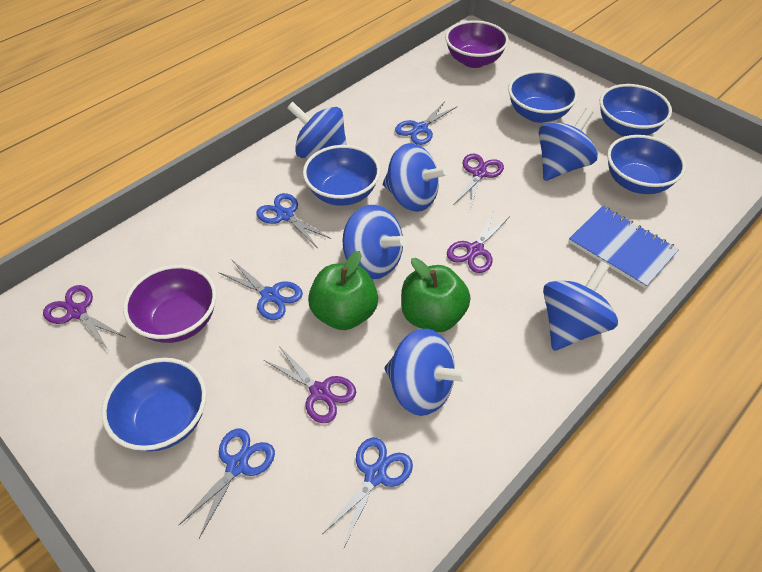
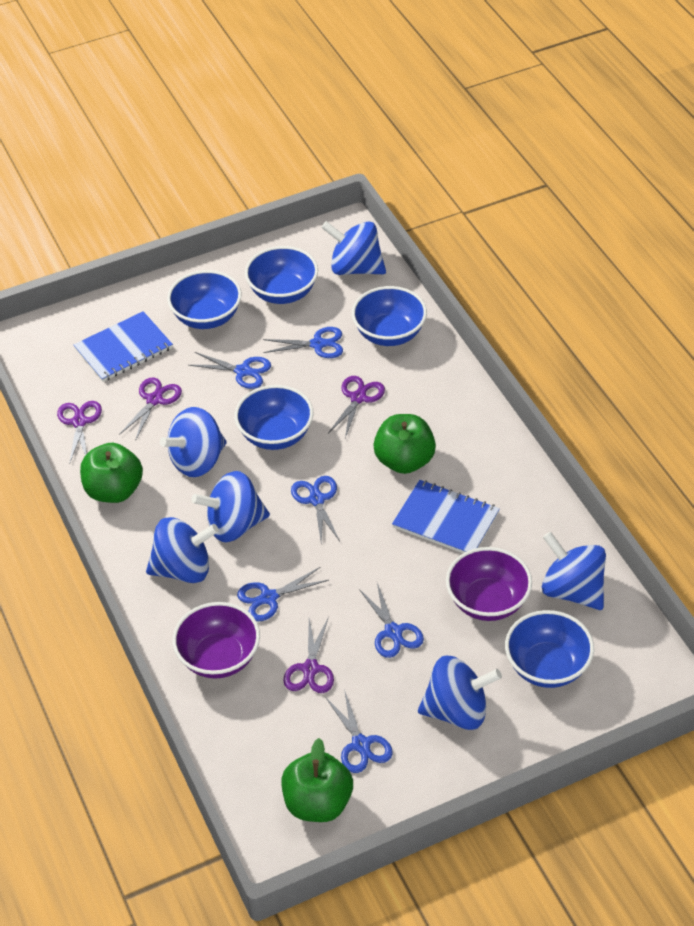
blue notebook: [569,206,679,288] = 1 -> [74,311,173,382] [392,480,500,553] = 2
blue scissors: [179,429,275,538] [218,259,303,320] [256,193,331,247] [323,437,413,547] [395,101,457,145] = 5 -> [189,352,271,389] [237,567,329,621] [263,327,343,358] [291,476,340,543] [325,689,393,773] [359,583,424,658] = 6
green apple: [308,251,378,330] [401,258,471,332] = 2 -> [80,443,143,503] [281,738,353,822] [373,414,436,474] = 3

